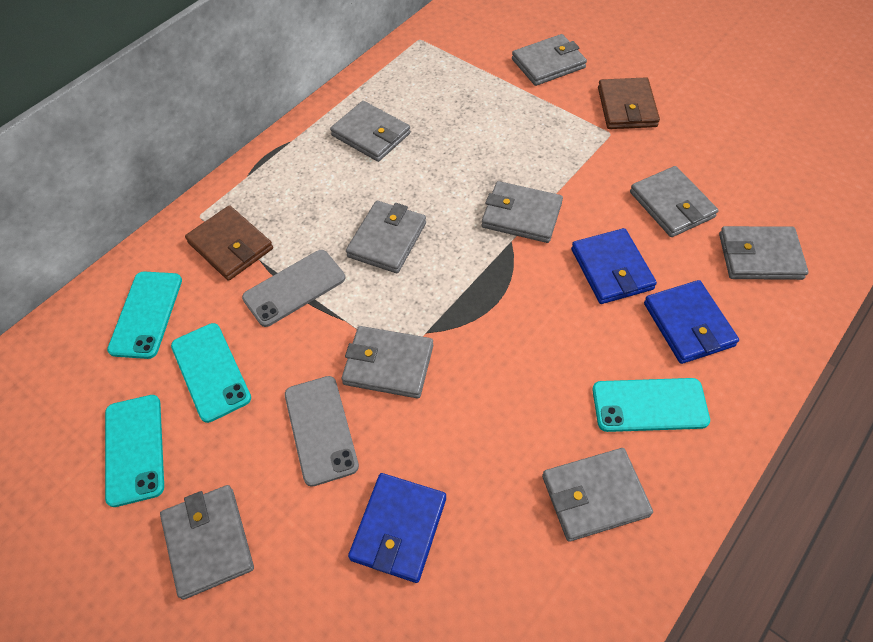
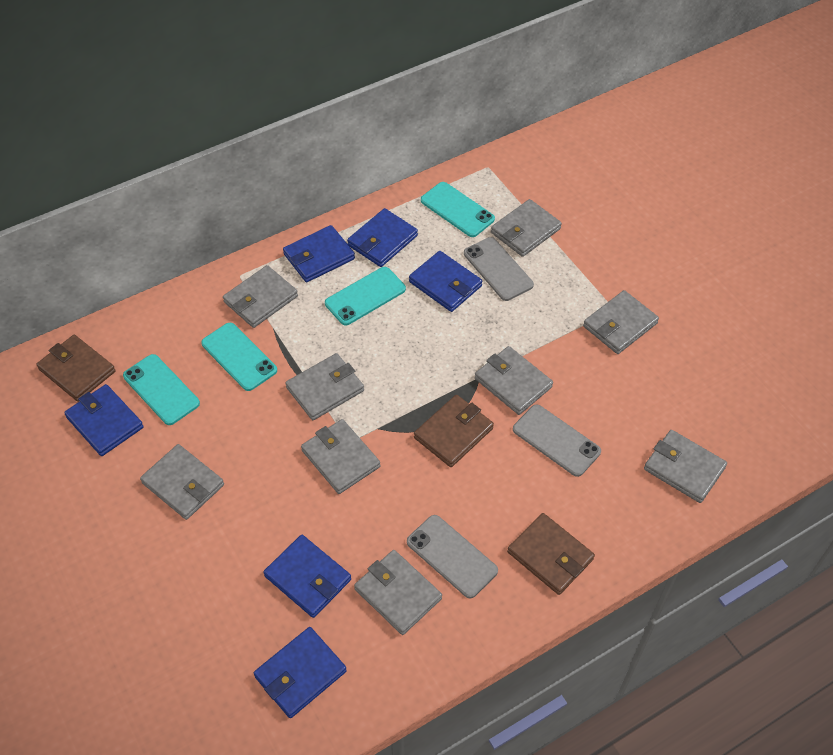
blue wallet: [348,473,446,583] [571,228,657,304] [644,280,739,364] = 3 -> [64,384,144,456] [254,627,347,718] [263,535,351,618] [283,225,355,282] [347,208,418,267] [409,251,482,312] = 6
brown wallet: [185,205,273,281] [598,77,660,129] = 2 -> [36,335,115,402] [414,395,494,467] [507,513,595,595] = 3
grey phone: [242,250,345,327] [285,376,359,487] = 2 -> [407,515,498,598] [464,237,534,301] [513,404,601,477] = 3

